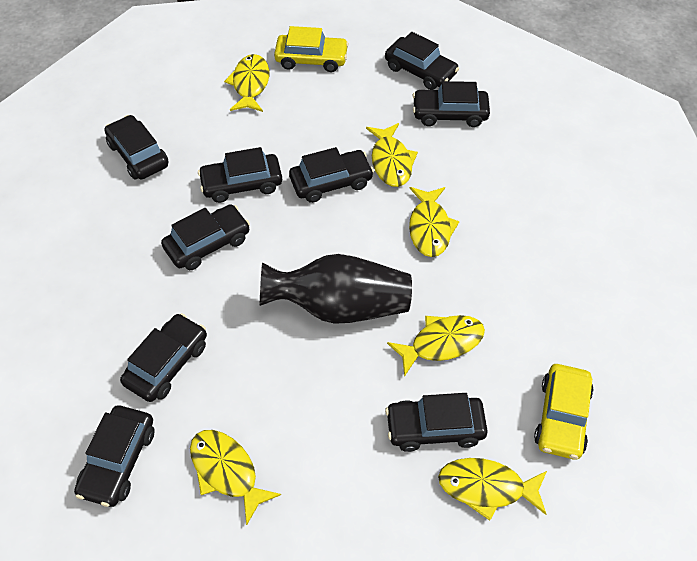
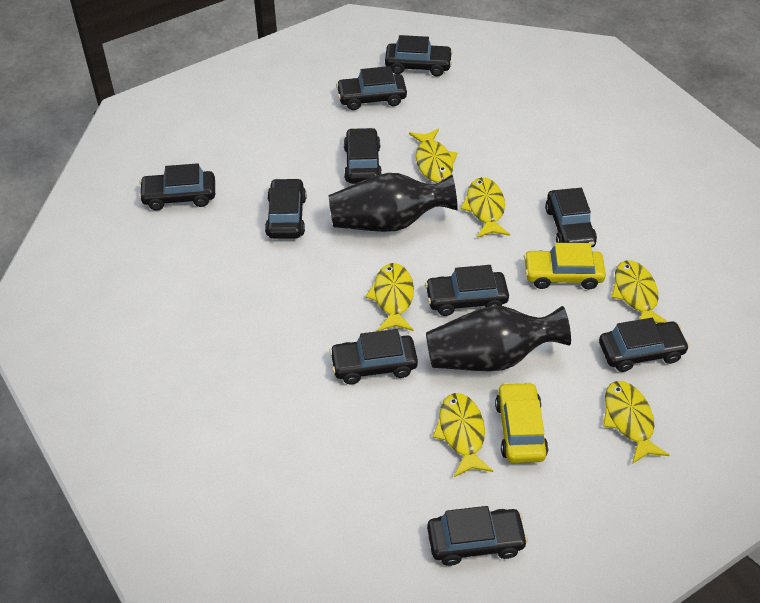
black car: [74,405,155,507] [104,115,168,180] [120,313,207,402] [161,204,250,270] [198,147,282,203] [289,147,374,203] [385,32,459,90] [385,393,488,452] [412,81,490,127] = 9 -> [139,163,215,211] [265,178,306,239] [329,329,418,384] [336,66,407,110] [344,128,382,184] [385,35,453,77] [425,265,509,316] [427,506,528,566] [545,188,597,248] [599,318,689,372] = 10
black vase: [260,254,412,324] = 1 -> [329,173,458,232] [426,306,571,371] = 2

